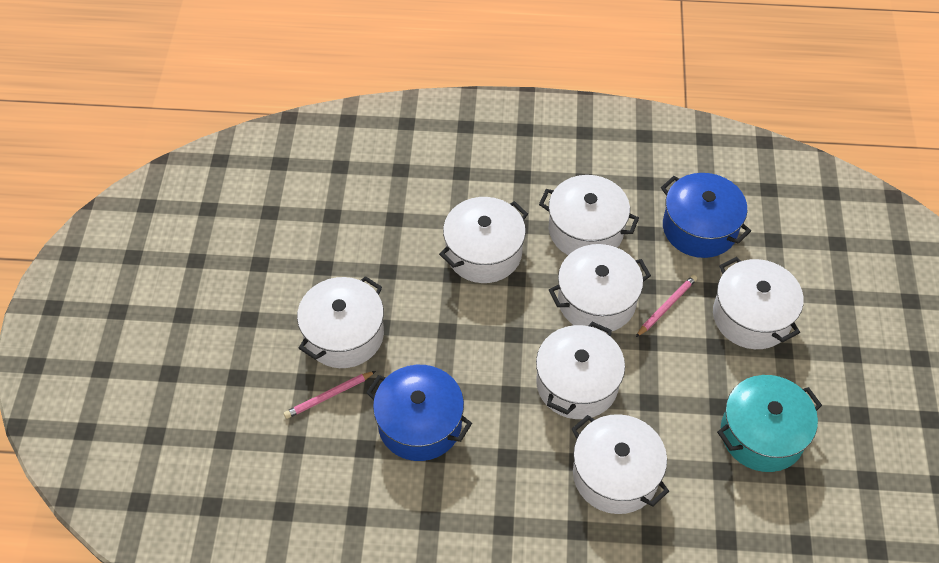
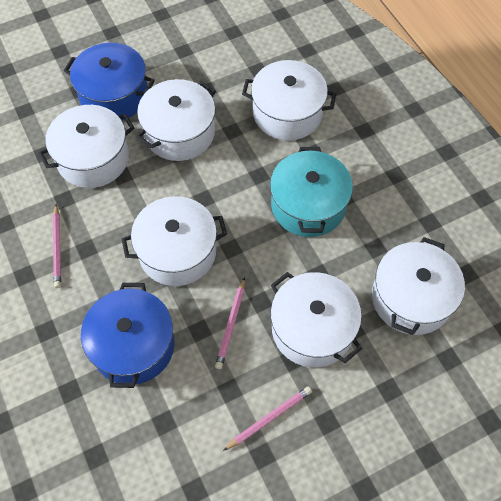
pink pencil: [284,371,376,419] [636,275,697,337] = 2 -> [53,205,61,288] [215,277,245,369] [223,386,312,451] = 3
white pot: [297,276,384,368] [439,197,528,283] [536,322,625,419] [539,175,639,255] [549,244,651,333] [572,414,669,514] [713,257,804,349] = 7 -> [38,105,134,188] [122,196,227,286] [136,79,216,161] [242,60,336,140] [271,272,362,368] [372,237,465,335] = 6

